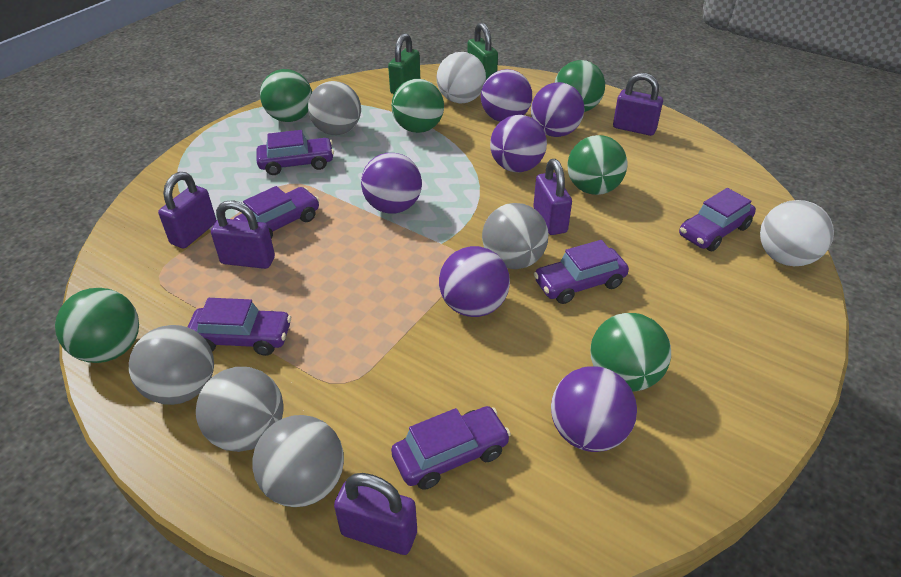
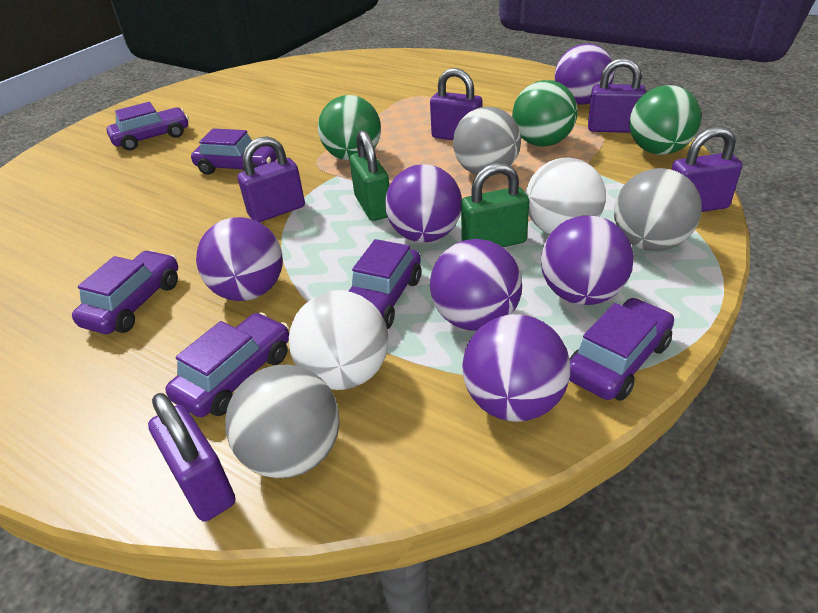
green ball: [55,288,139,363] [260,69,312,122] [392,79,444,133] [555,60,605,112] [567,135,627,195] [590,313,671,391] = 6 -> [318,95,381,160] [512,80,578,147] [629,85,701,155] = 3
grey ball: [129,325,214,405] [196,367,283,452] [252,415,344,507] [308,81,361,135] [482,203,549,269] = 5 -> [225,365,340,478] [453,107,521,176] [614,168,702,251] = 3

